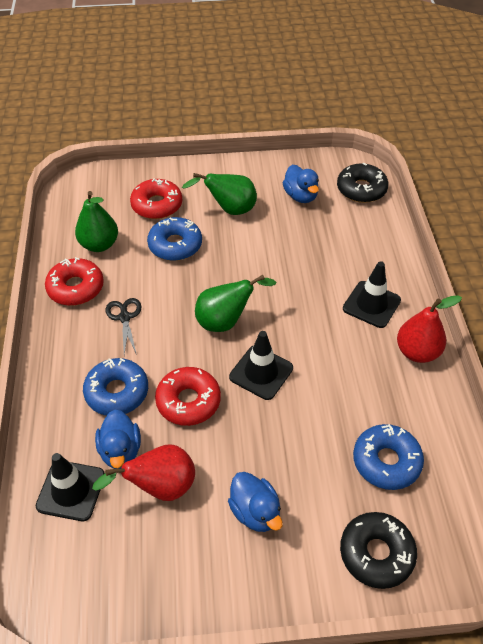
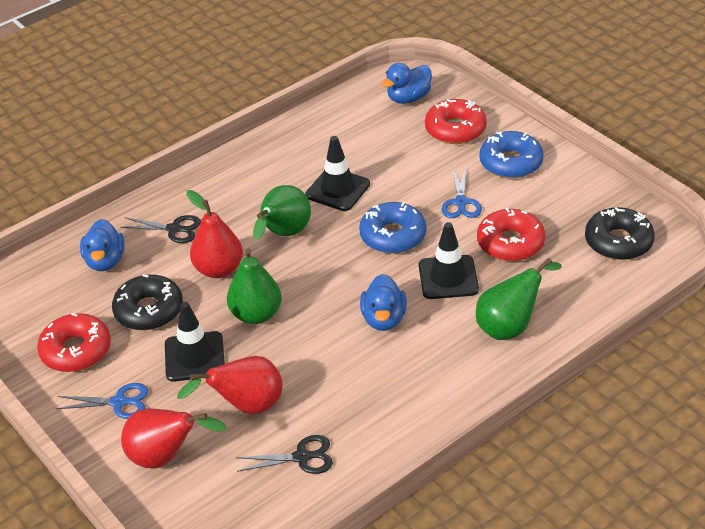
black scissors: [106,298,141,355] = 1 -> [120,215,201,243] [236,435,333,474] = 2
blue donut: [83,358,148,416] [147,217,202,261] [353,424,424,490] = 3 -> [359,202,427,254] [480,131,544,179] = 2
blue scissors: none = 0 -> [56,383,148,419] [442,167,482,218] = 2
red pear: [92,445,195,501] [397,295,462,363] = 2 -> [121,408,227,469] [177,356,283,415] [186,190,243,278] = 3

